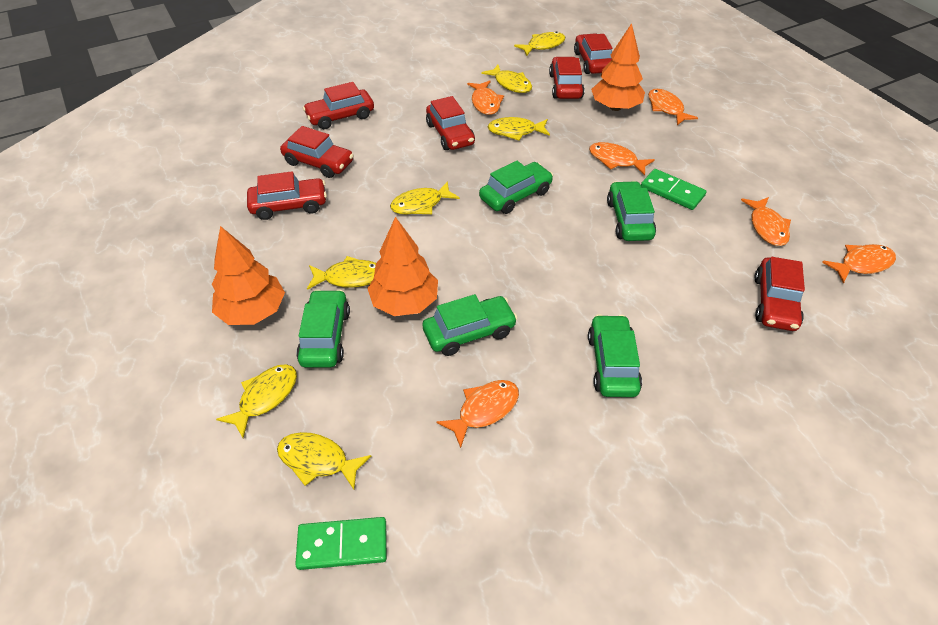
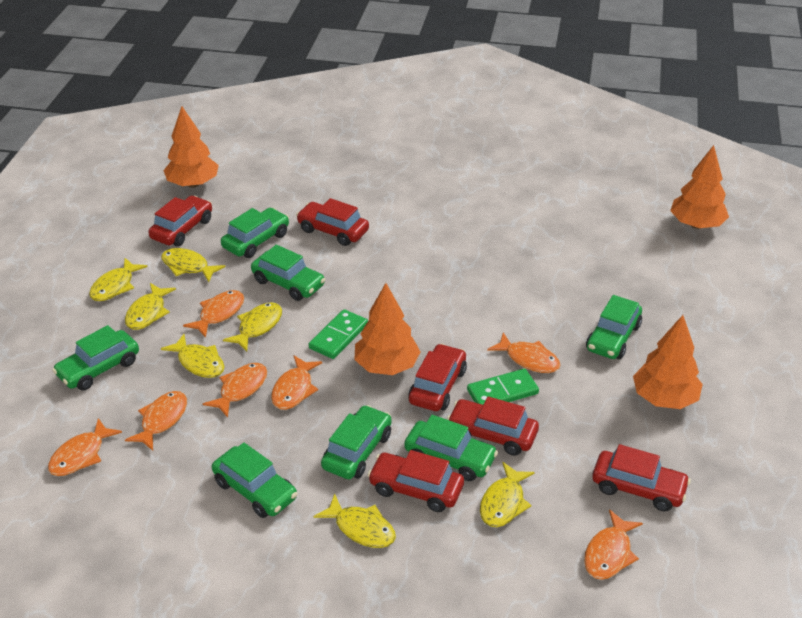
green car: [296,289,350,368] [422,294,518,356] [479,161,553,214] [588,314,642,397] [607,181,656,241] = 5 -> [52,325,139,391] [212,443,297,518] [221,208,289,258] [251,245,325,301] [321,405,392,479] [404,415,498,481] [586,295,642,359] = 7
orange fish: [437,380,519,448] [467,80,504,115] [589,142,655,176] [648,89,698,125] [741,197,791,246] [822,244,896,284] = 6 -> [48,418,122,476] [125,391,187,451] [183,290,244,338] [203,363,267,418] [271,356,322,410] [487,333,560,373] [584,510,643,580] = 7
orange tree: [212,226,285,325] [367,217,438,316] [591,23,645,111] = 3 -> [163,106,219,188] [354,283,420,375] [633,315,703,409] [670,145,729,229] = 4
red car: [247,171,327,220] [280,126,354,178] [303,82,374,129] [426,96,475,150] [549,57,585,99] [574,33,612,74] [754,257,805,331] = 7 -> [148,195,212,246] [296,198,369,246] [368,450,464,512] [408,344,467,411] [447,396,539,456] [592,444,691,512] = 6

